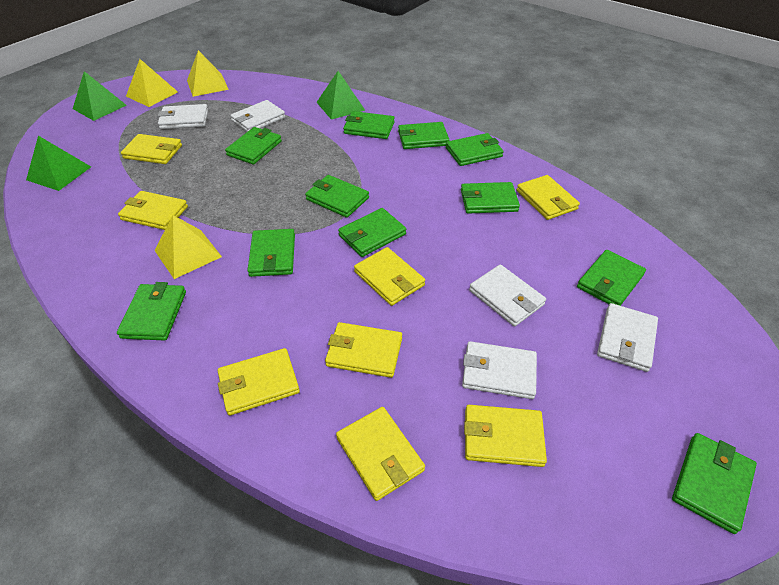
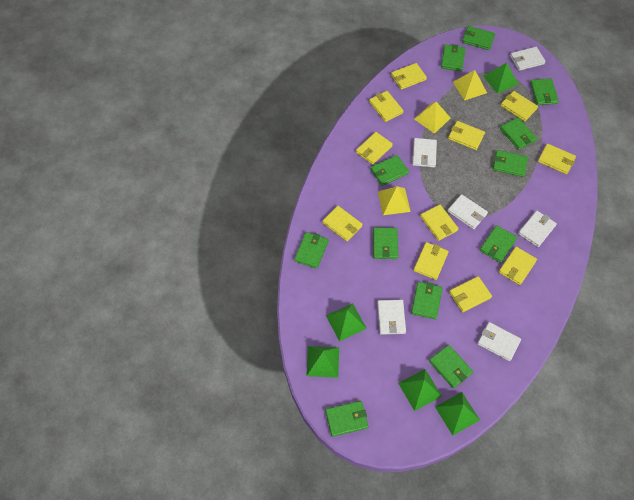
green pyramid: [26,136,91,191] [73,71,127,121] [317,71,365,120] = 3 -> [306,346,339,378] [326,303,367,341] [398,369,442,411] [435,392,480,436] [483,63,519,94] = 5
green wallet: [117,282,186,340] [225,127,282,165] [247,229,295,277] [305,175,369,218] [338,208,406,257] [343,111,395,139] [398,122,449,149] [446,133,504,166] [461,182,520,214] [577,250,646,306] [672,433,757,534] = 11 -> [294,232,328,269] [325,401,368,437] [370,155,409,186] [373,227,398,259] [411,282,443,320] [429,345,473,388] [441,44,466,71] [462,26,495,50] [480,225,517,263] [493,150,528,177] [500,118,537,150] [530,78,559,105] = 12
white wallet: [158,104,208,129] [230,100,285,132] [462,341,537,399] [469,264,546,326] [597,303,658,372] = 5 -> [377,300,406,335] [412,138,437,167] [447,194,488,229] [477,322,521,361] [510,47,546,71] [518,211,557,247] = 6
yellow wallet: [118,191,188,230] [121,134,182,164] [218,348,300,416] [325,322,402,378] [336,407,425,501] [354,247,425,306] [464,405,547,467] [517,175,580,220] = 8 -> [323,206,363,241] [356,132,393,165] [369,91,404,122] [391,63,427,90] [414,242,449,280] [420,204,459,241] [448,121,485,150] [449,276,492,312] [499,247,537,285] [501,91,538,121] [538,143,576,174] = 11

